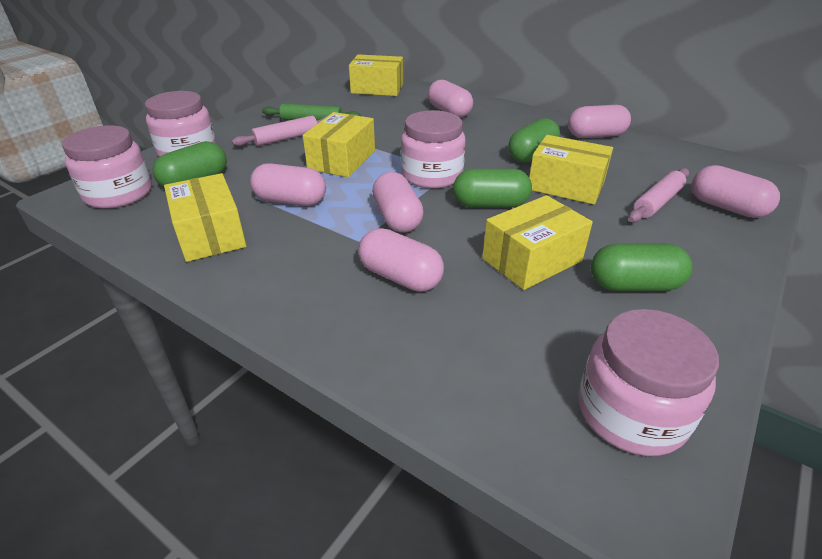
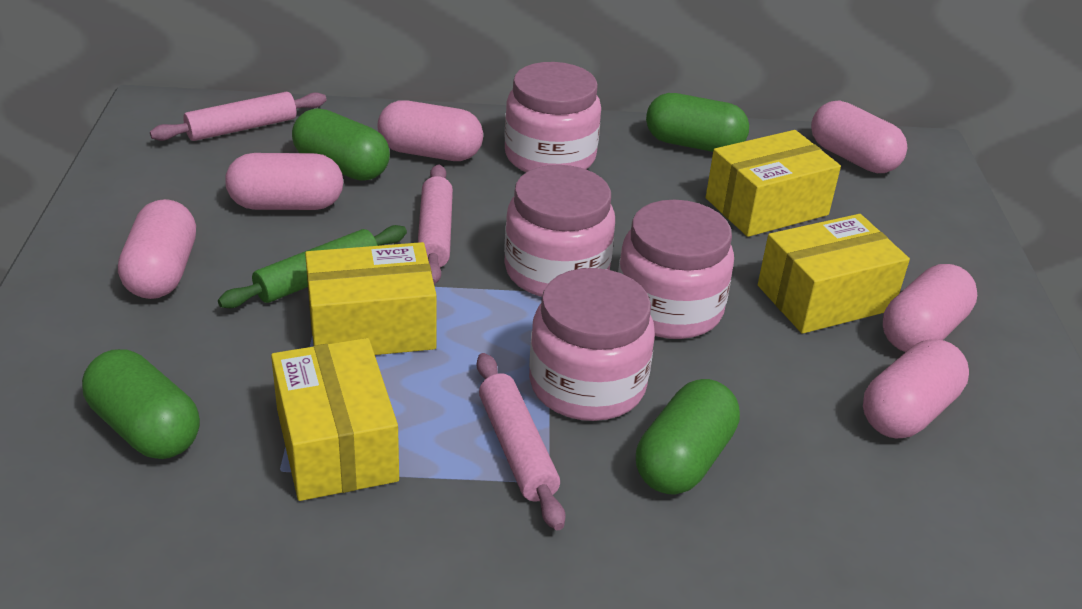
pink rolling pin: [232,116,327,146] [628,168,689,222] = 2 -> [150,92,327,141] [418,164,453,284] [477,353,566,530] = 3
yellow box: [164,173,246,262] [303,112,375,177] [349,54,403,96] [482,195,593,290] [529,135,613,204] = 5 -> [271,338,399,501] [305,242,437,355] [706,130,841,237] [758,214,910,334] = 4

